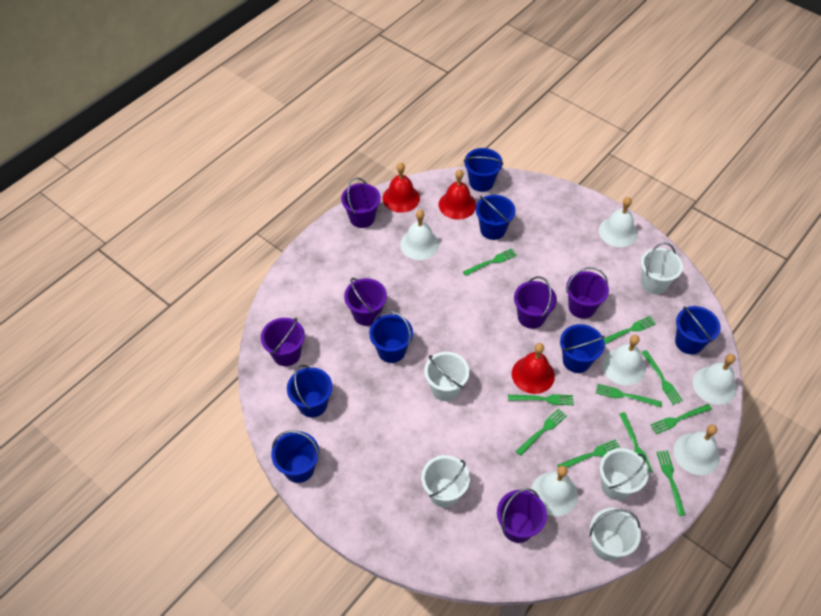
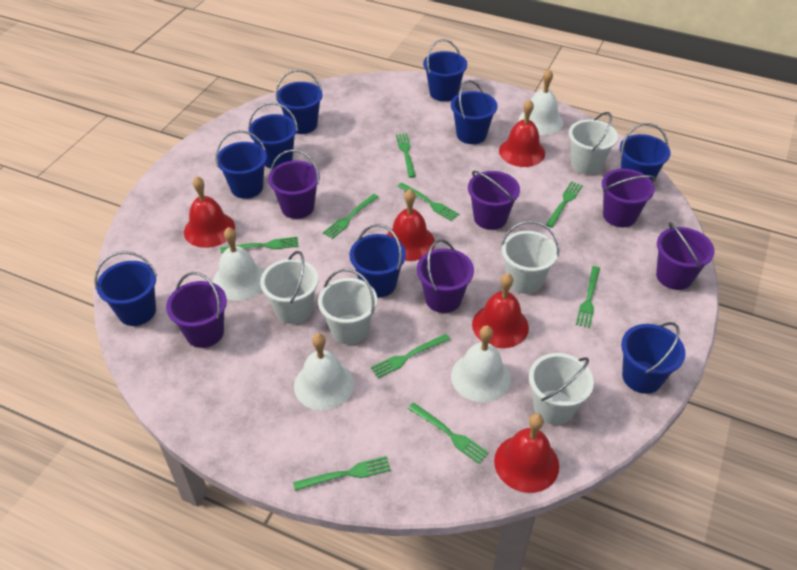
blue bucket: [271,430,319,483] [287,365,333,417] [369,310,413,363] [464,148,503,192] [476,195,515,240] [560,324,605,373] [675,306,721,354] = 7 -> [94,251,157,326] [216,130,267,199] [248,102,298,169] [275,70,322,134] [350,224,406,298] [423,39,467,102] [451,80,498,144] [620,123,671,181] [621,322,685,394] = 9
green fork: [463,248,517,276] [508,394,574,405] [516,408,567,456] [557,439,619,468] [596,384,662,407] [604,316,656,344] [619,412,653,473] [641,350,683,405] [650,404,712,434] [657,450,686,516] = 10 -> [221,237,299,253] [293,456,391,491] [323,194,378,239] [371,334,450,378] [396,133,416,178] [397,183,459,221] [408,402,489,464] [546,181,583,228] [576,266,600,328] = 9
red bell: [383,163,420,213] [439,169,476,219] [512,343,555,394] = 3 -> [184,176,235,248] [386,189,435,261] [472,273,529,348] [494,413,559,493] [499,99,545,167] = 5
white bell: [400,210,439,260] [531,465,578,516] [599,197,638,247] [602,335,646,386] [674,424,720,475] [693,354,737,405] = 6 -> [213,227,265,301] [294,333,354,410] [451,325,511,402] [519,69,563,135] = 4

